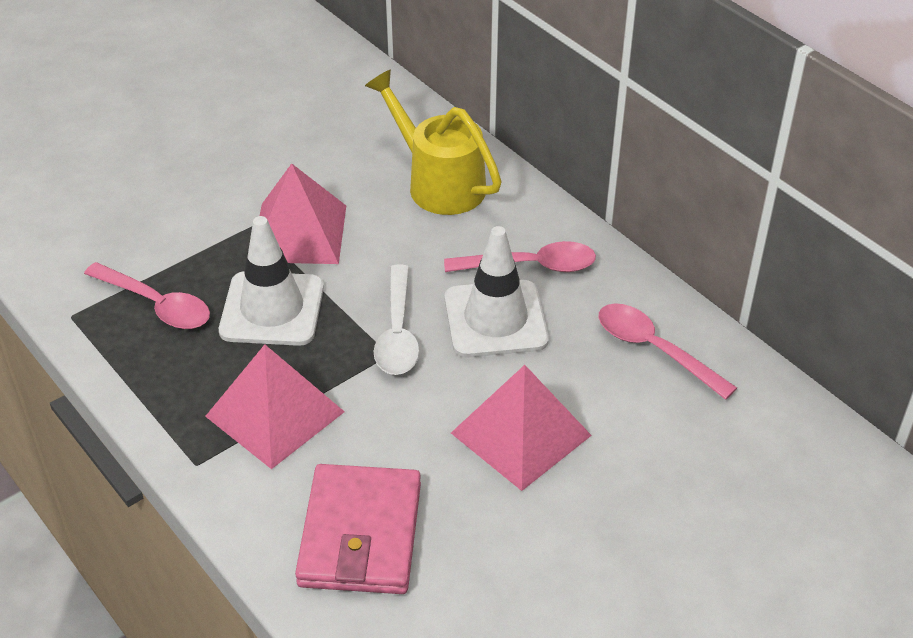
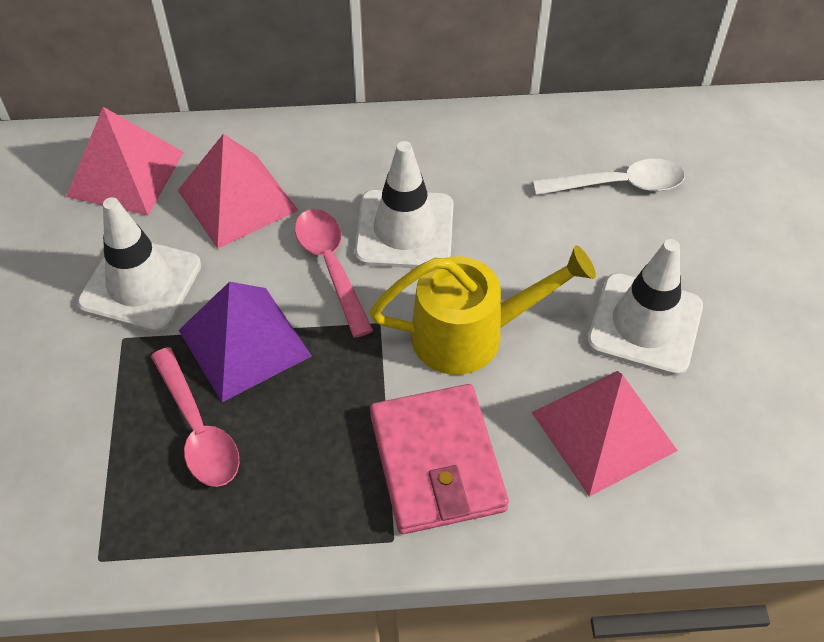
pink spoon: [84,262,210,329] [444,241,596,272] [598,303,737,400] = 3 -> [151,347,239,487] [295,209,373,338] = 2
purple pyramid: none = 0 -> [179,282,312,402] = 1
white traffic cone: [219,216,324,346] [445,226,549,358] = 2 -> [77,197,201,333] [355,141,454,268] [587,239,703,376] = 3

